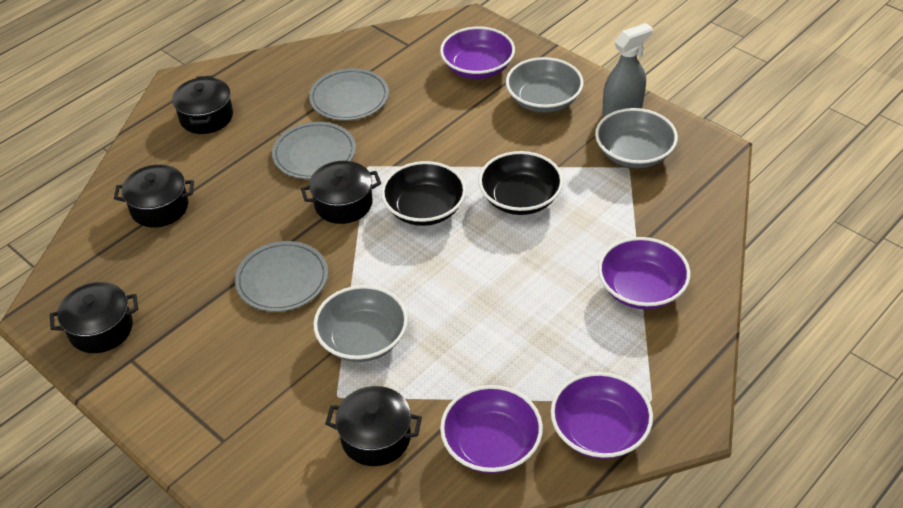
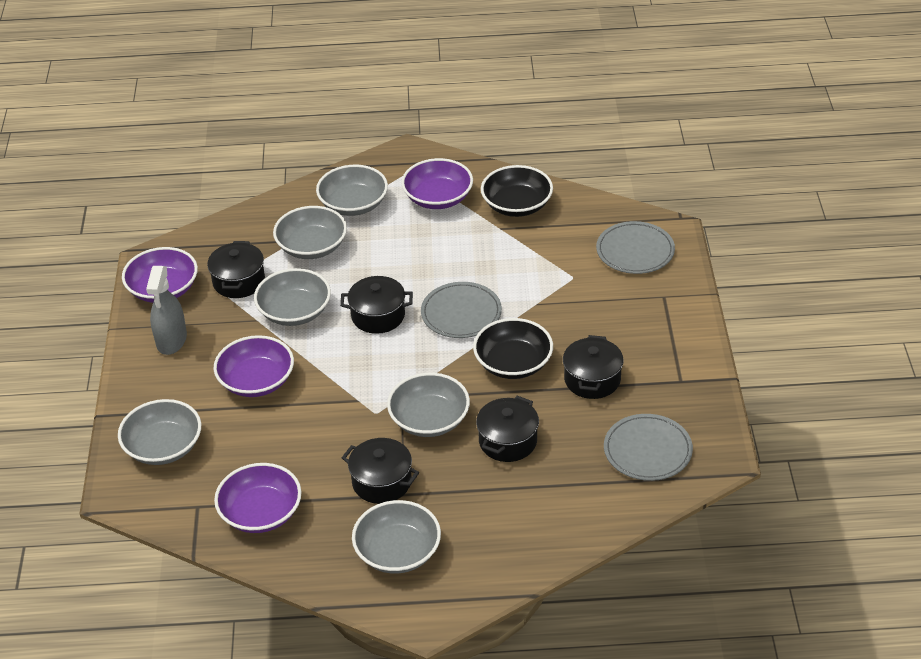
grey bowl: [313,285,408,362] [506,57,583,113] [595,108,678,168] = 3 -> [118,399,201,465] [254,268,331,326] [273,206,347,259] [316,165,388,216] [352,500,441,574] [387,373,470,437] = 6

